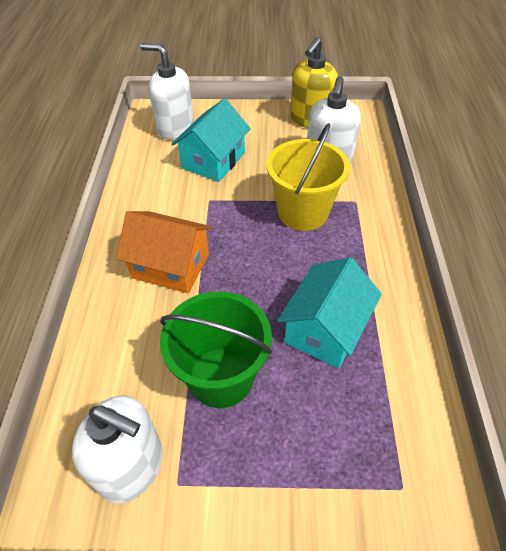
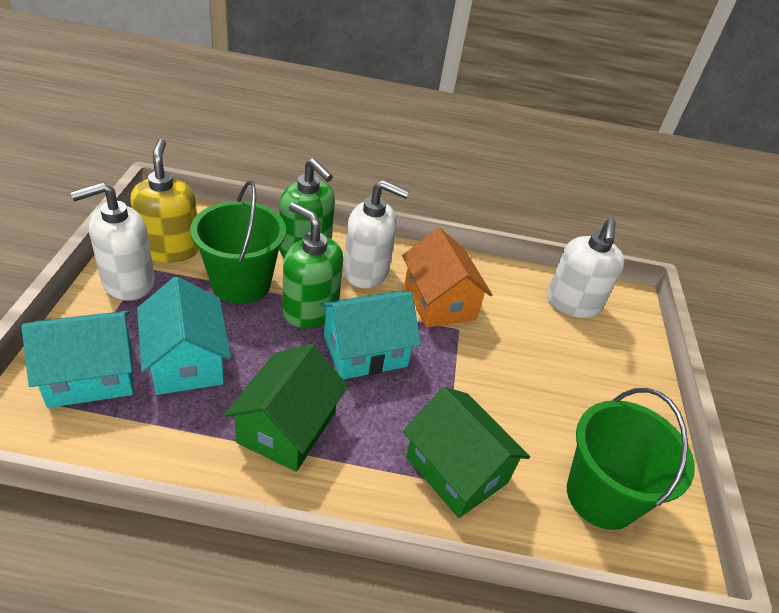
green bucket: [160,292,272,408] = 1 -> [190,180,286,304] [567,388,695,530] = 2
green house: none = 0 -> [224,344,348,472] [403,387,530,518] = 2
green soap dispenser: none = 0 -> [279,158,335,259] [282,202,344,328] = 2
turquoise house: [171,98,251,182] [277,257,382,368] = 2 -> [21,311,134,408] [137,277,231,395] [320,292,421,380] = 3
yellow bucket: [266,123,350,231] = 1 -> none = 0

